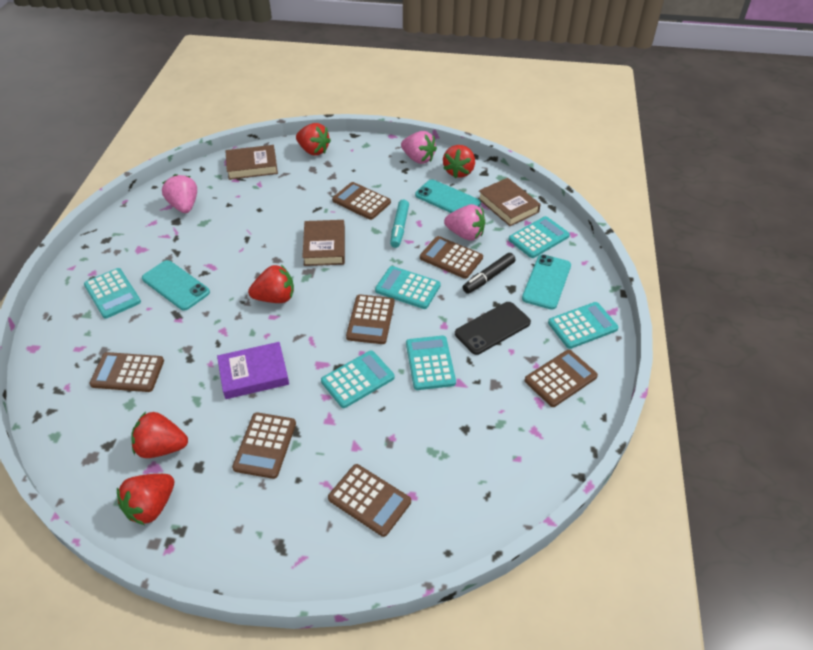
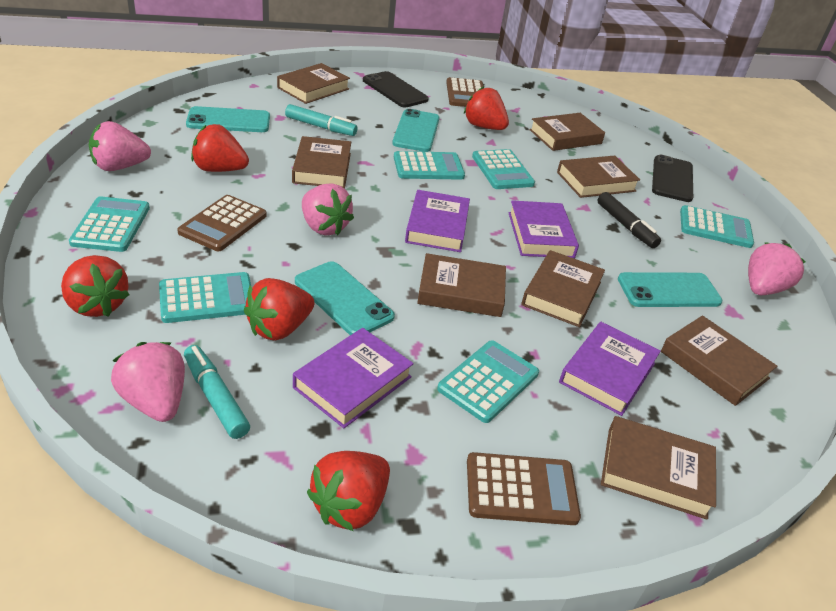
black phone: [455,302,531,355] = 1 -> [363,71,429,108] [652,155,693,202] = 2
brown book: [226,145,278,180] [302,220,345,266] [478,178,541,226] = 3 -> [277,63,350,104] [292,136,351,189] [417,253,506,317] [521,250,605,327] [529,113,605,151] [557,156,640,198] [601,416,716,520] [661,316,777,406] = 8
brown calculator: [89,352,164,392] [232,413,296,479] [328,464,411,537] [332,182,391,220] [346,294,395,344] [420,236,483,279] [525,350,598,407] = 7 -> [177,195,267,251] [446,77,484,107] [467,452,581,525] = 3
pink strawberry: [162,174,197,213] [401,131,437,164] [444,204,485,241] = 3 -> [89,121,151,171] [111,342,185,422] [302,183,354,235] [748,242,805,295] = 4
purple book: [217,342,289,399] = 1 -> [293,328,414,428] [405,190,470,252] [509,200,579,258] [559,322,661,416] = 4
turquoise marker: [390,200,409,248] = 1 -> [184,345,250,439] [285,104,358,136] = 2
turquoise phone: [142,260,210,311] [415,179,481,213] [522,254,571,310] = 3 -> [186,106,270,132] [295,261,395,335] [392,109,439,152] [618,272,723,307] = 4

